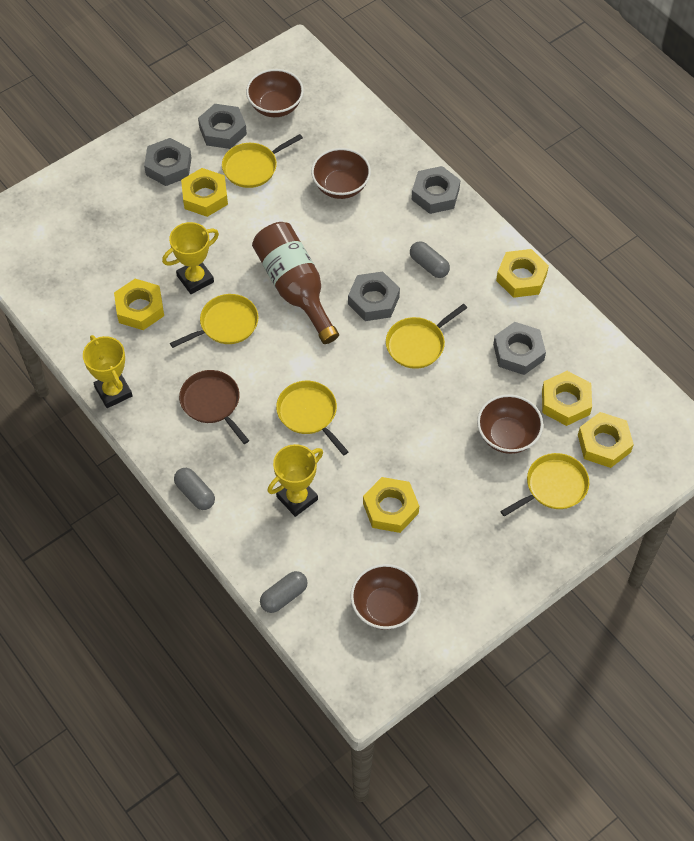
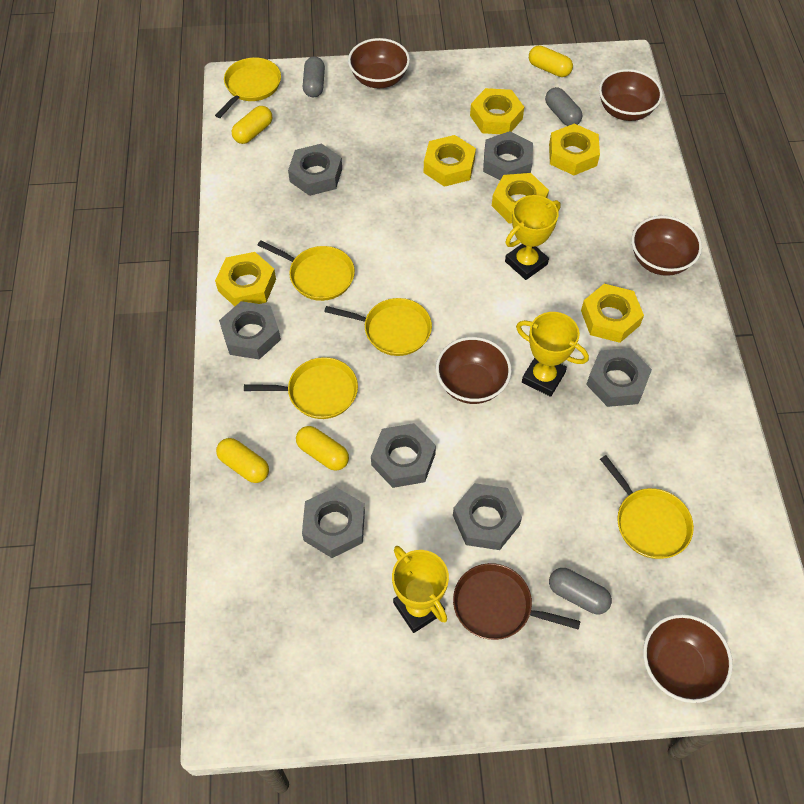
brown bottle: [252,222,339,344] = 1 -> none = 0
brown bowl: [246,69,304,117] [311,148,371,199] [350,564,421,630] [477,394,543,454] = 4 -> [348,38,410,88] [436,337,512,404] [599,69,662,121] [631,216,702,276] [643,614,733,703] = 5
grey nut: [144,138,191,186] [198,104,247,149] [348,271,400,321] [412,166,460,214] [493,322,546,375] = 5 -> [219,301,281,359] [288,143,342,196] [302,487,365,558] [371,423,436,488] [453,483,522,550] [483,131,533,180] [586,348,652,407] = 7
yellow capsule: none = 0 -> [216,438,269,483] [232,106,272,144] [296,426,349,471] [529,45,573,77] = 4

